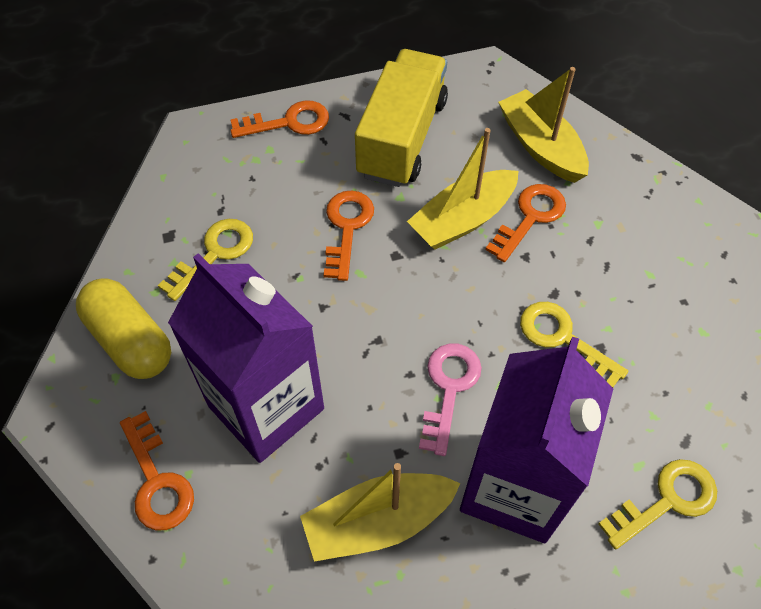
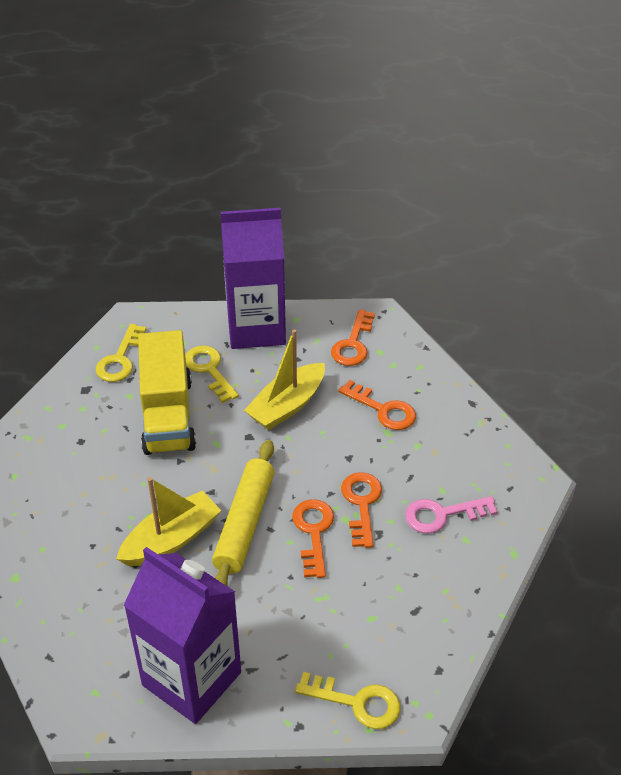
yellow boat: [300,463,461,562] [407,128,519,249] [498,67,589,183] = 3 -> [116,477,221,566] [244,329,325,430] = 2
yellow capsule: [76,278,171,379] = 1 -> none = 0
yellow rolling pin: none = 0 -> [212,440,274,586] = 1

